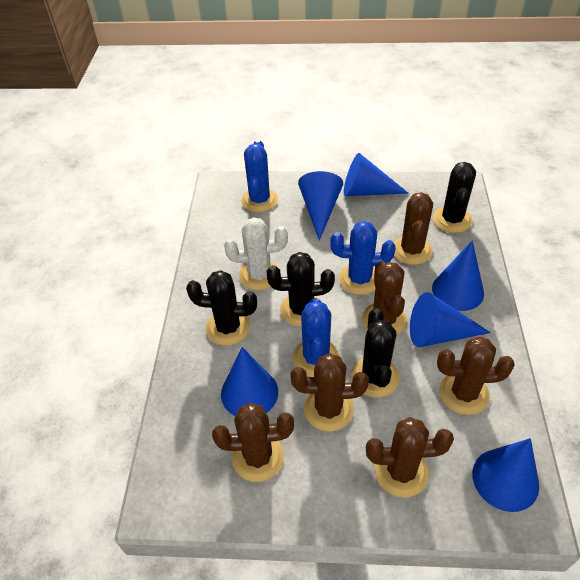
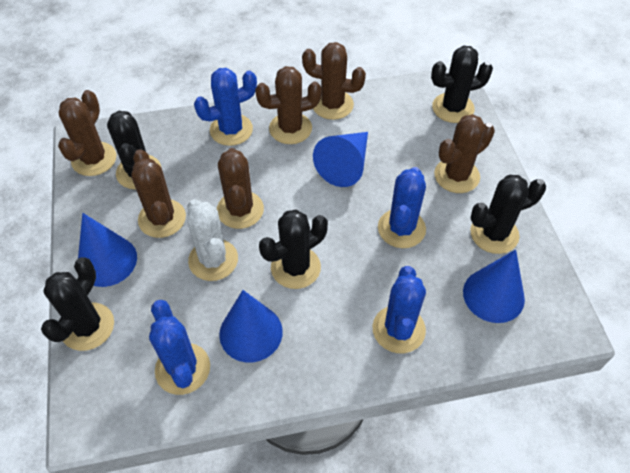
black cactus: [186,270,257,346] [266,252,335,327] [351,308,399,398] [433,162,476,233] = 4 -> [41,257,114,351] [107,111,161,190] [259,209,328,289] [431,45,493,123] [470,175,546,254] = 5
blue cactus: [241,139,278,212] [293,298,339,377] [330,221,396,295] = 3 -> [149,300,210,395] [194,68,257,146] [372,266,426,353] [378,167,426,248] = 4
blue cone: [221,347,278,416] [298,171,343,241] [344,153,409,196] [410,292,491,347] [432,240,484,311] [472,438,539,512] = 6 -> [78,213,137,287] [219,290,283,362] [313,132,368,187] [463,250,525,323] = 4

